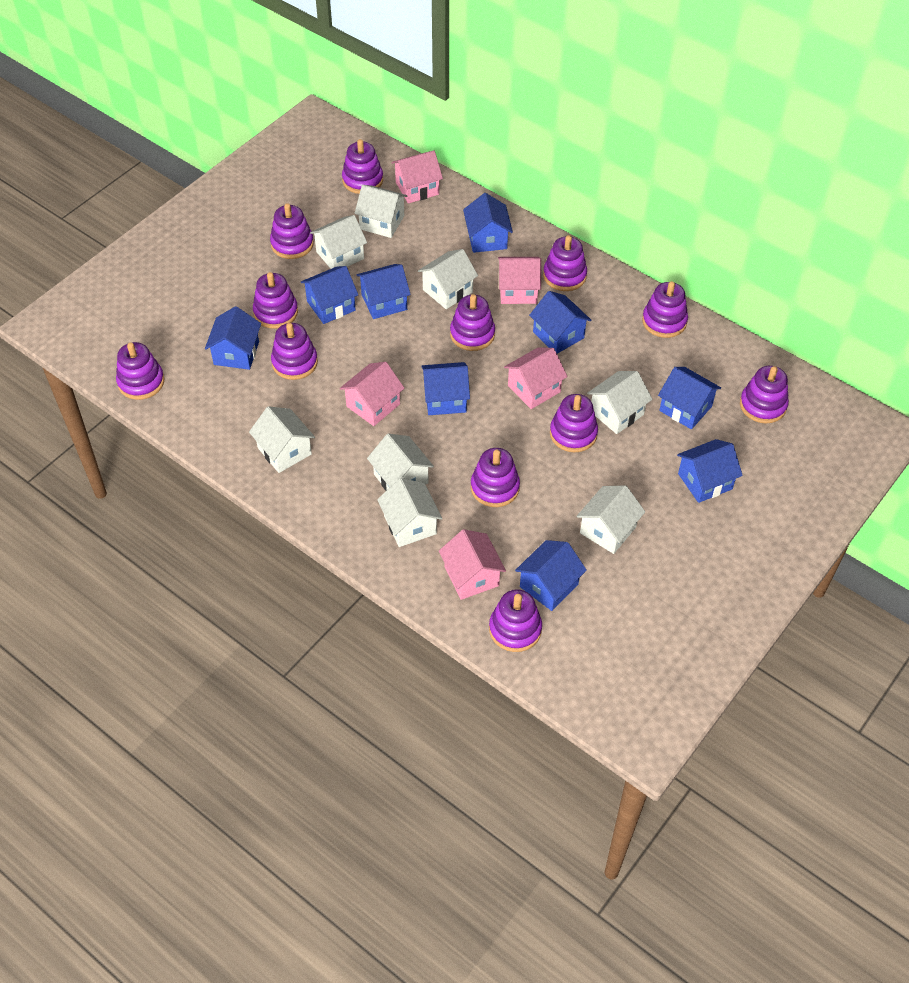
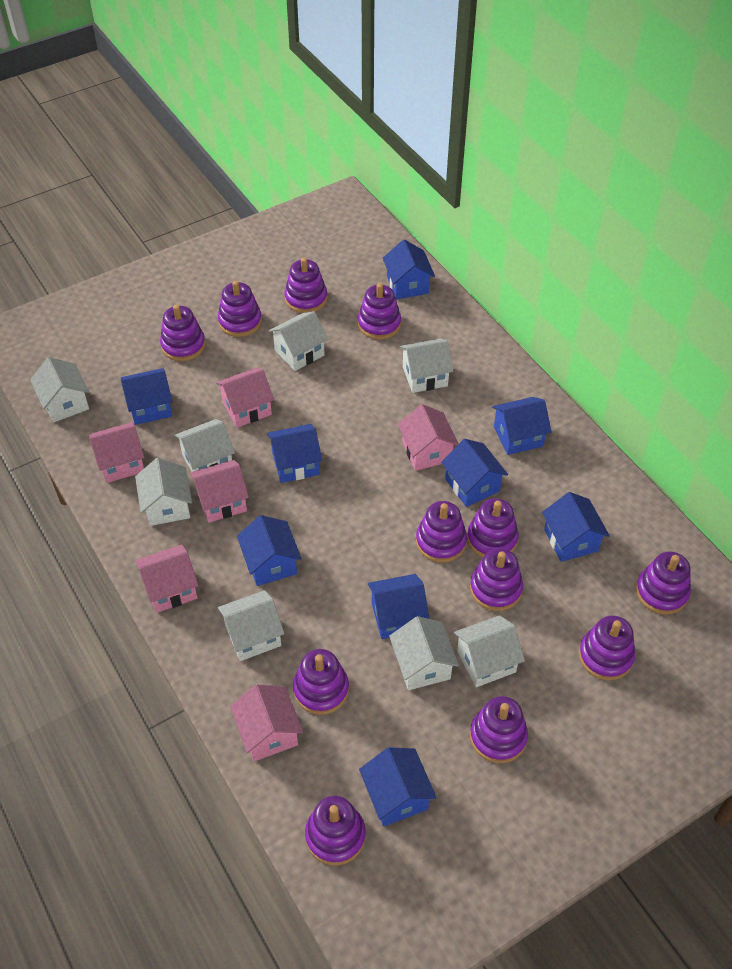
pink house: [340,362,405,426] [391,150,443,203] [439,529,506,600] [498,257,541,304] [504,347,568,409] = 5 -> [89,422,144,483] [135,545,198,613] [190,460,249,523] [216,368,274,428] [230,684,303,761] [398,404,459,471] = 6

